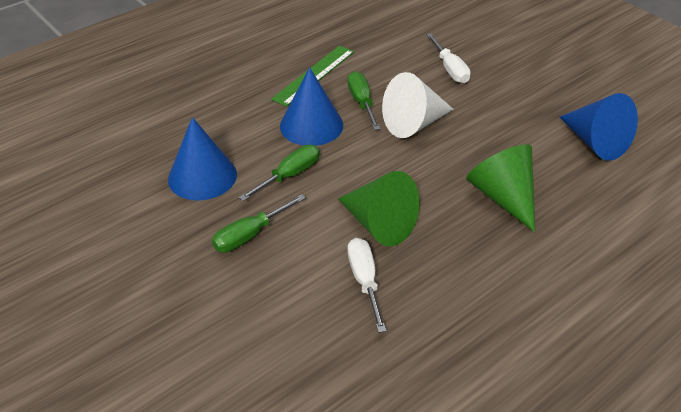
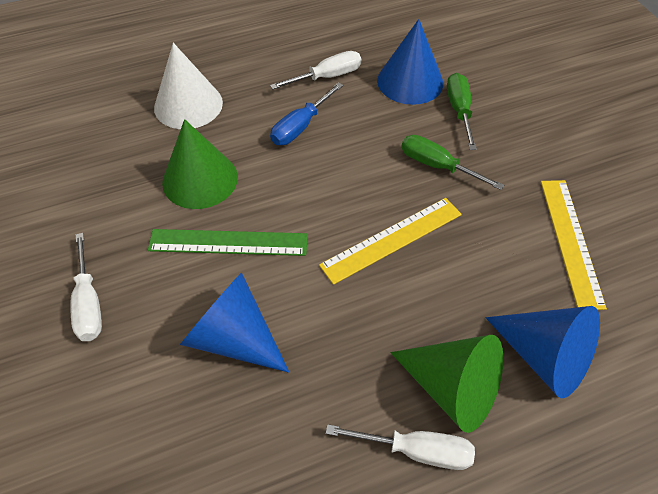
blue screwdriver: none = 0 -> [270,82,343,145] = 1
green screwdriver: [212,194,306,252] [239,145,319,201] [347,71,380,130] = 3 -> [401,135,504,190] [447,73,477,150] = 2
white screwdriver: [347,238,386,333] [426,34,471,83] = 2 -> [70,233,102,341] [270,51,361,90] [326,424,475,470] = 3
yellow ruler: none = 0 -> [319,198,462,285] [541,180,607,310] = 2

